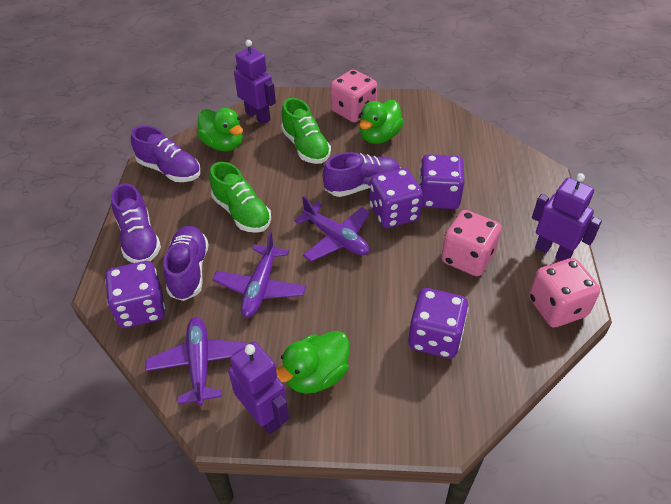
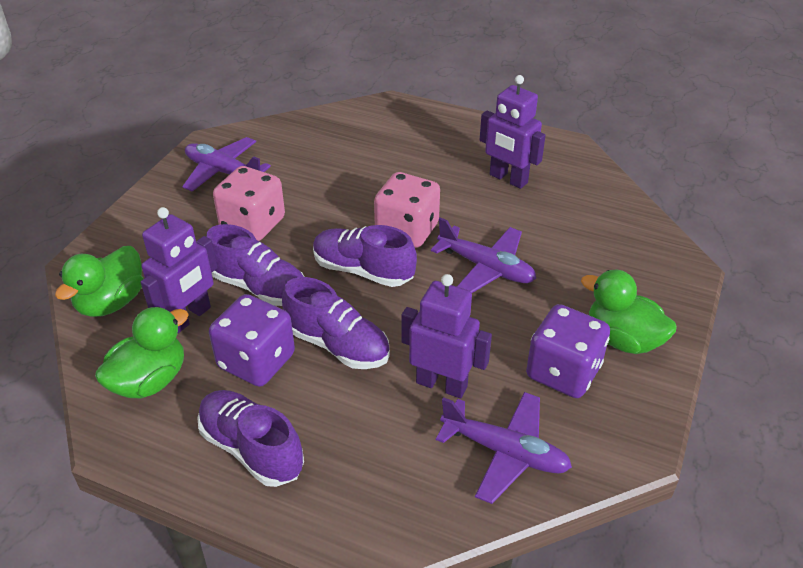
green shoe: [210,162,271,233] [281,98,331,164] = 2 -> none = 0
pink dice: [330,70,377,123] [441,210,501,276] [529,258,600,328] = 3 -> [213,166,285,241] [374,172,440,248] = 2
purple dice: [105,261,165,328] [370,168,423,228] [408,288,468,358] [419,154,465,209] = 4 -> [209,294,295,387] [526,304,610,398] = 2

